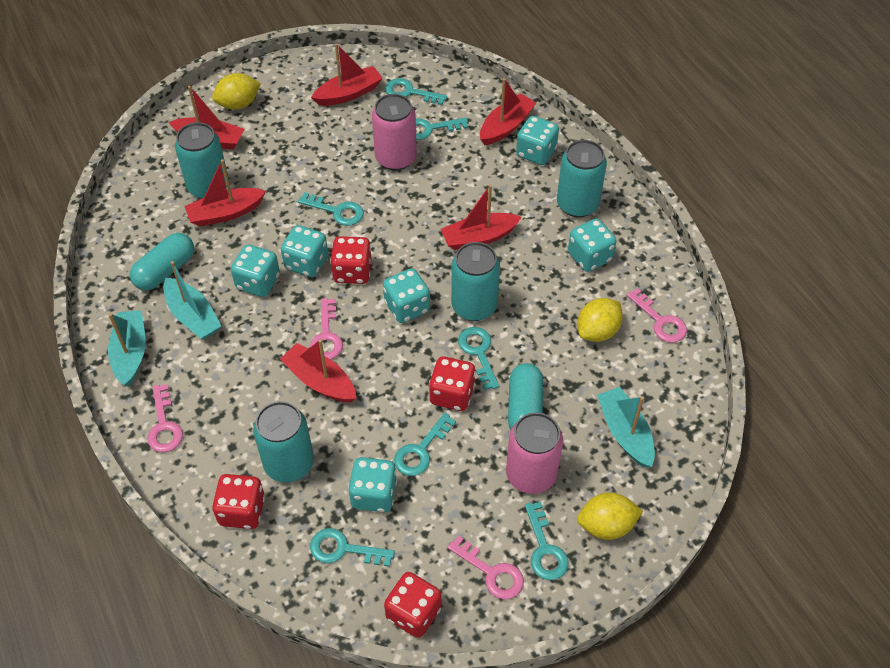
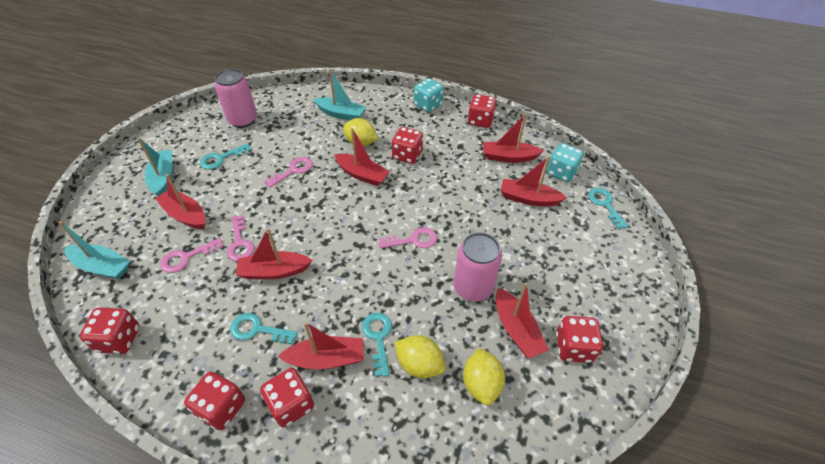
red boat: [169,86,244,150] [184,159,266,227] [280,339,356,403] [311,43,383,106] [441,184,522,250] [480,78,536,145] = 6 -> [155,174,205,229] [236,228,312,279] [278,322,364,369] [334,128,390,186] [483,113,543,163] [496,282,549,358] [501,156,567,206] = 7
red dice: [212,474,265,529] [330,236,371,284] [384,572,442,638] [429,357,476,411] = 4 -> [80,307,140,354] [184,371,245,430] [260,368,314,427] [392,127,423,164] [467,94,496,128] [556,316,603,363] = 6
turquoise can: [175,122,229,199] [253,401,314,483] [451,242,500,321] [557,140,607,217] = 4 -> none = 0
turquoise capsule: [130,233,194,291] [508,363,543,429] = 2 -> none = 0
turquoise dice: [231,244,280,297] [281,225,328,277] [348,457,397,512] [383,268,430,323] [516,116,559,165] [568,219,617,272] = 6 -> [414,78,444,113] [547,143,584,182] = 2
turquoise key: [298,192,364,226] [310,528,395,567] [385,78,447,105] [394,413,456,476] [416,118,468,140] [458,327,499,390] [525,502,569,580] = 7 -> [200,143,251,169] [230,313,298,345] [362,313,392,377] [588,188,629,229] = 4

